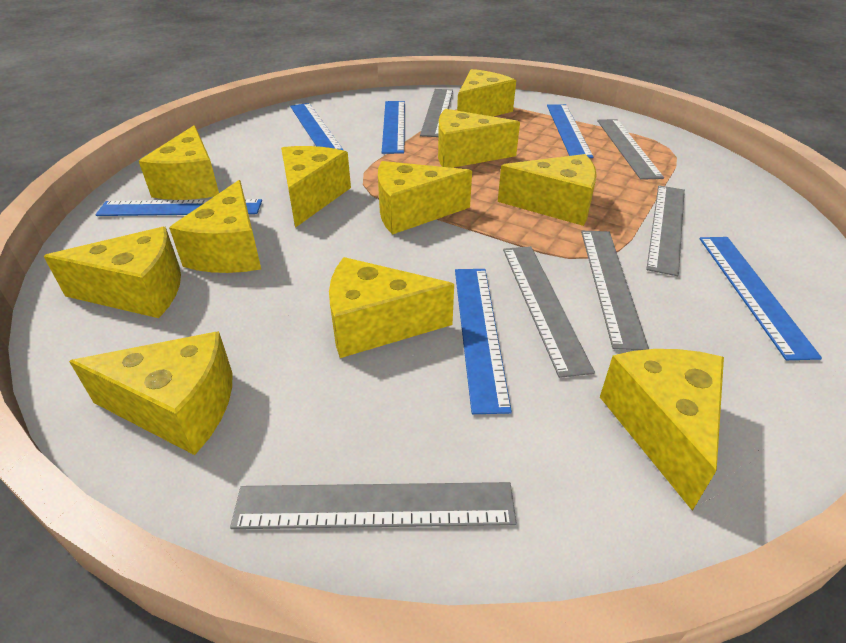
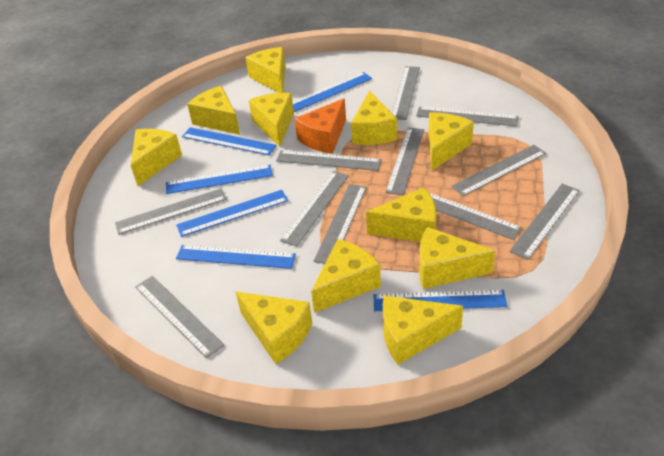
grey ruler: [230,482,516,529] [420,89,453,137] [503,246,595,378] [581,231,649,350] [597,119,664,180] [646,185,685,276] = 6 -> [115,188,227,235] [135,276,225,358] [276,150,382,171] [280,171,349,246] [314,184,367,264] [385,127,424,195] [392,66,420,120] [416,106,519,127] [416,188,522,240] [451,145,546,196] [509,184,580,260] = 11
orange cheese: none = 0 -> [295,98,346,154] = 1

